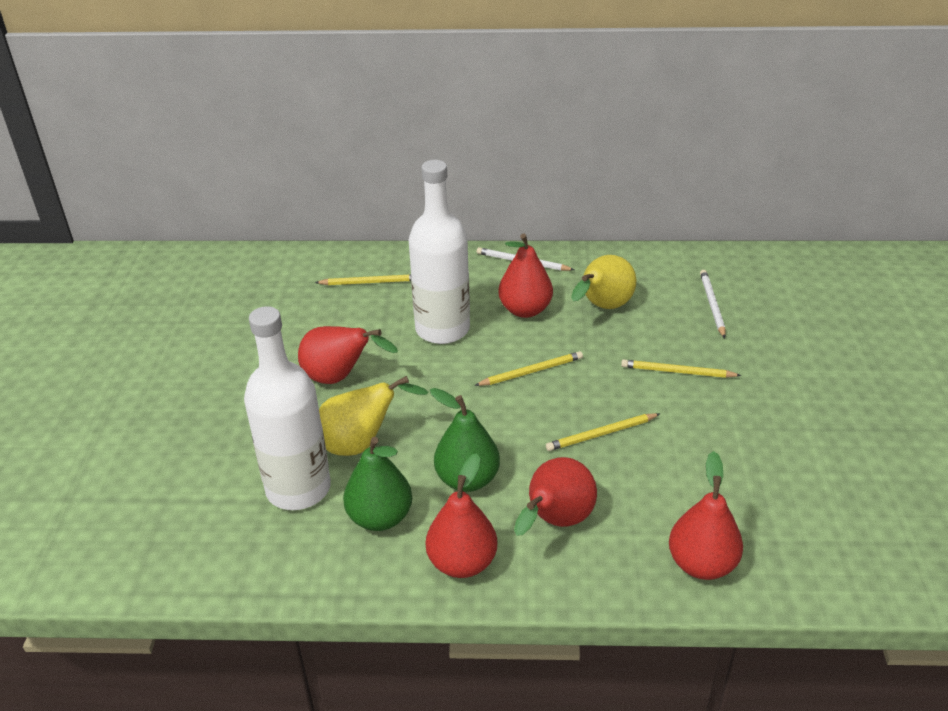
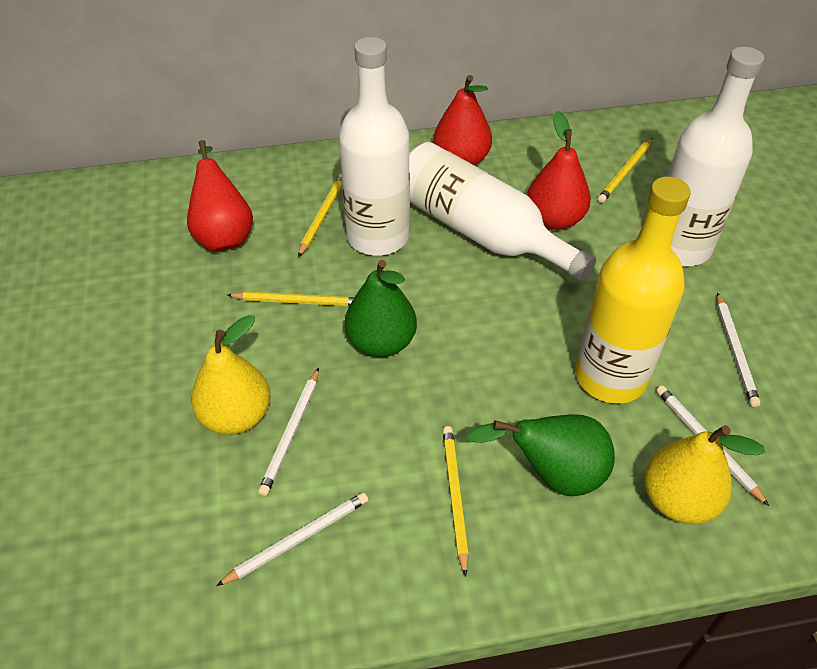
red pear: [298,326,398,384] [426,453,497,578] [498,233,553,318] [514,457,597,536] [669,451,743,580] = 5 -> [187,140,253,251] [433,75,492,165] [527,111,591,230] = 3
white bottle: [244,306,331,510] [409,160,470,344] = 2 -> [339,37,410,256] [409,142,596,281] [667,47,764,266] = 3
white pencil: [477,247,574,271] [700,270,725,338] = 2 -> [216,492,368,586] [258,368,319,496] [656,385,769,506] [717,292,760,407] = 4
yellow bottle: none = 0 -> [575,177,690,404] = 1

